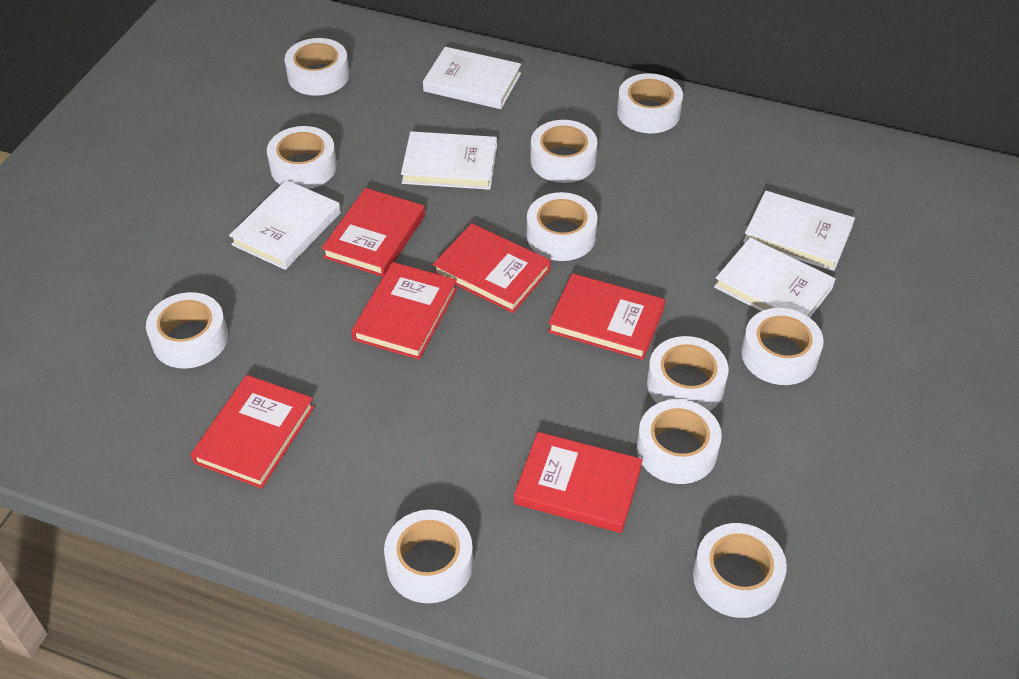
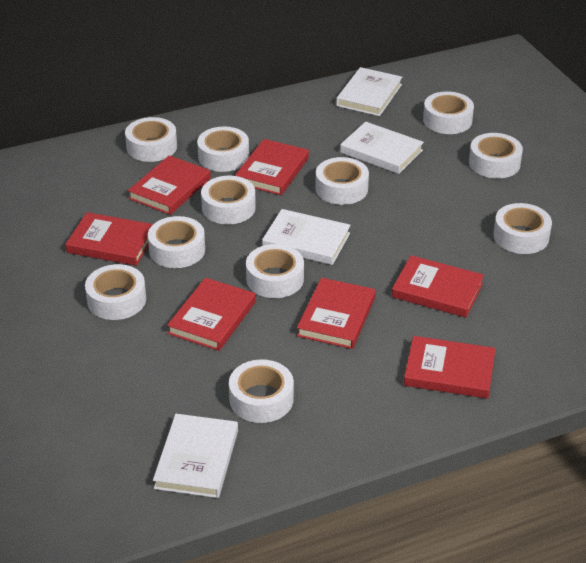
red book: [191,375,314,489] [322,188,425,277] [352,262,457,360] [433,223,551,313] [514,432,643,533] [548,273,665,360] = 6 -> [66,212,153,266] [128,155,211,215] [167,278,256,351] [235,139,309,195] [297,278,376,349] [392,255,484,318] [404,336,496,399] = 7
white book: [229,180,341,270] [401,131,497,190] [423,47,521,109] [714,237,835,318] [743,191,855,271] = 5 -> [153,414,238,498] [262,209,351,265] [336,67,402,116] [340,122,424,174] = 4

